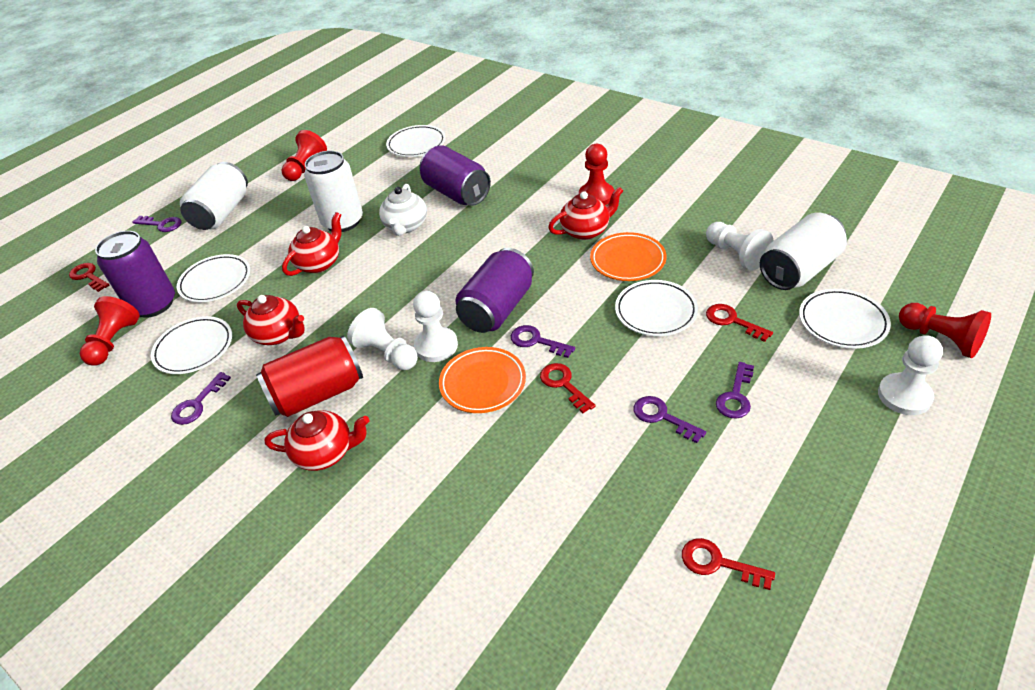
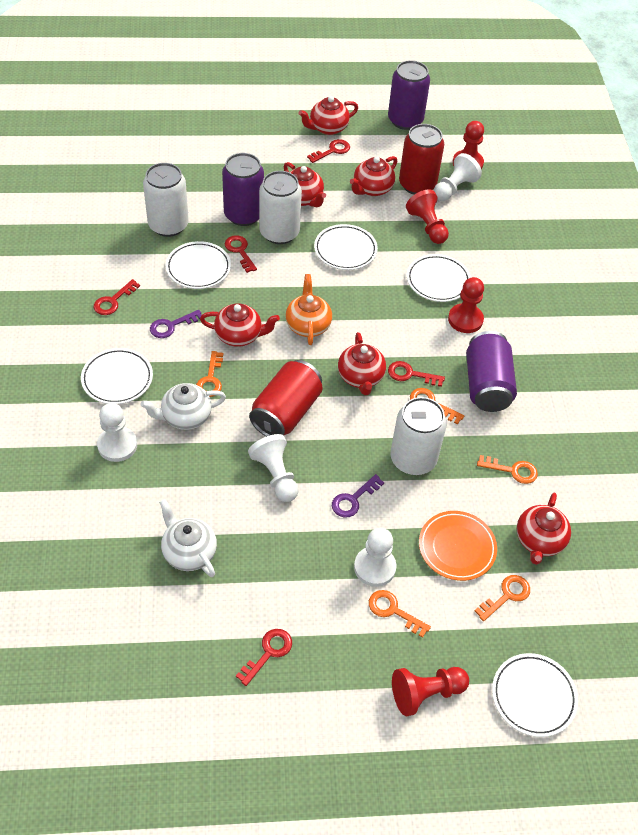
orange key: none = 0 -> [196,351,223,397] [369,590,431,638] [410,388,464,424] [475,575,530,621] [477,455,538,484] = 5
orange plate: [439,347,526,413] [590,232,667,281] = 2 -> [419,511,497,581] = 1
orange teapot: none = 0 -> [286,274,332,345] = 1
purple key: [132,216,181,232] [171,372,231,425] [511,325,575,358] [634,396,706,443] [716,362,754,419] = 5 -> [150,310,201,338] [332,474,384,518] = 2
red can: [256,335,363,417] = 1 -> [249,360,323,437] [399,124,444,195] = 2
red key: [69,263,109,292] [540,363,596,413] [682,538,775,590] [706,304,773,342] = 4 -> [94,279,140,315] [225,235,257,273] [236,629,292,686] [307,139,350,163] [388,361,445,387] = 5
red teapot: [237,295,305,345] [265,410,369,471] [282,212,342,276] [548,187,623,240] = 4 -> [200,303,280,347] [284,162,326,207] [299,96,358,135] [338,332,386,395] [350,156,398,196] [517,493,571,565] = 6
white teapot: [379,184,427,236] = 1 -> [140,383,226,430] [159,499,217,577] = 2

